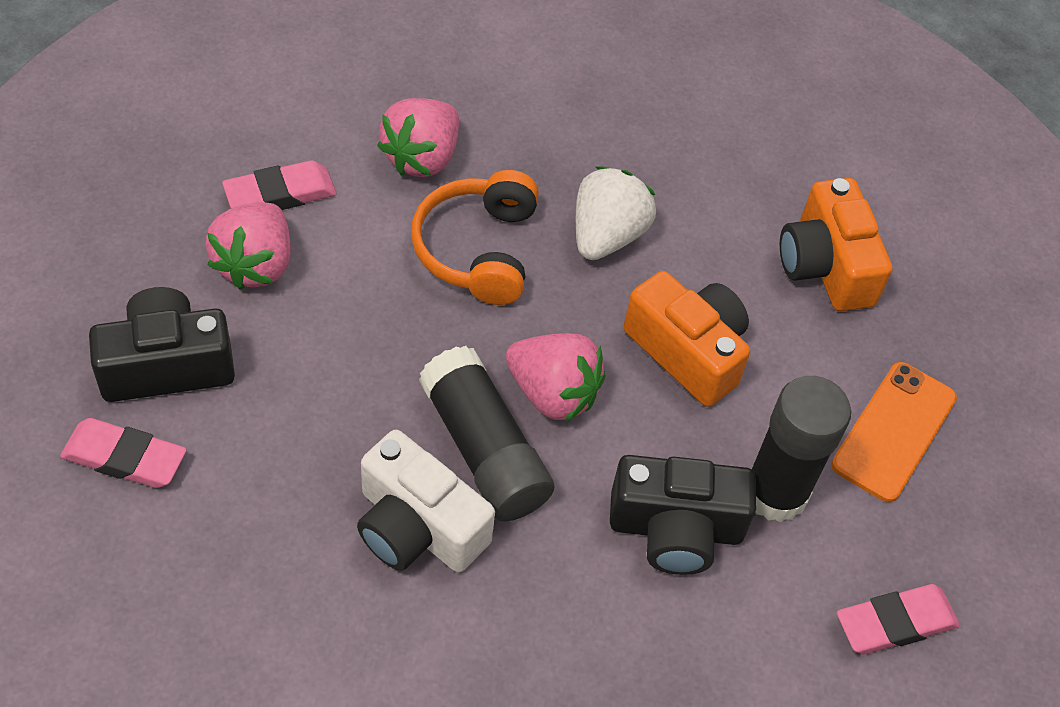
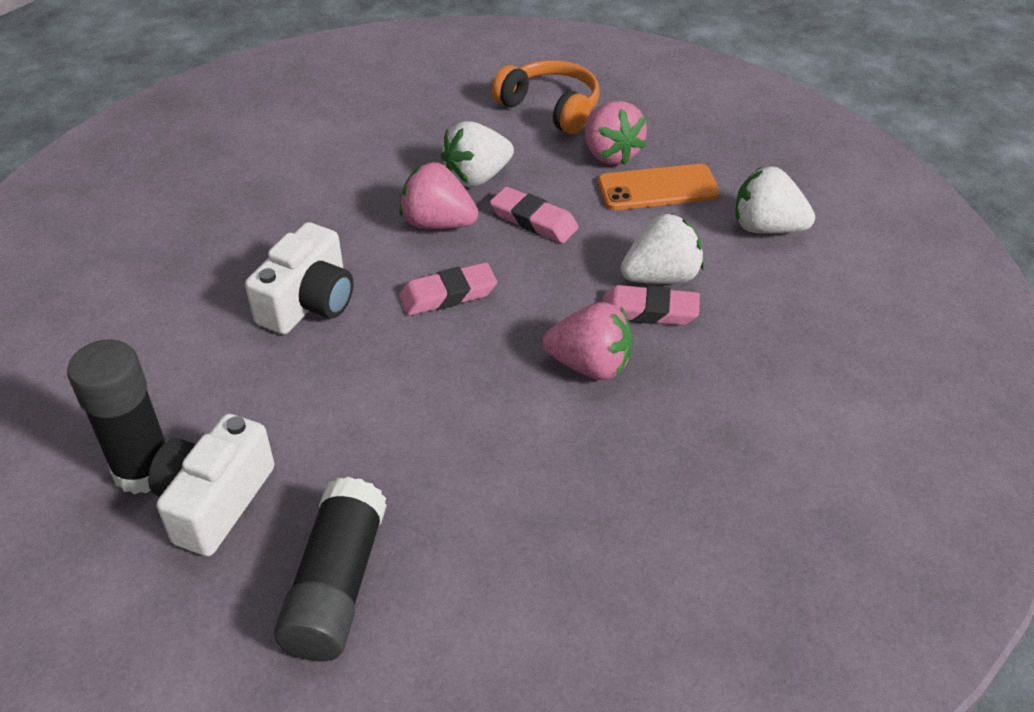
black camera: [89,287,235,402] [610,455,756,575] = 2 -> none = 0
orange camera: [624,271,750,407] [780,178,892,311] = 2 -> none = 0
white camera: [357,430,495,572] = 1 -> [148,414,274,556] [245,222,354,334] = 2
white strawberry: [576,166,656,260] = 1 -> [440,121,514,187] [621,213,704,284] [736,166,815,234] = 3

